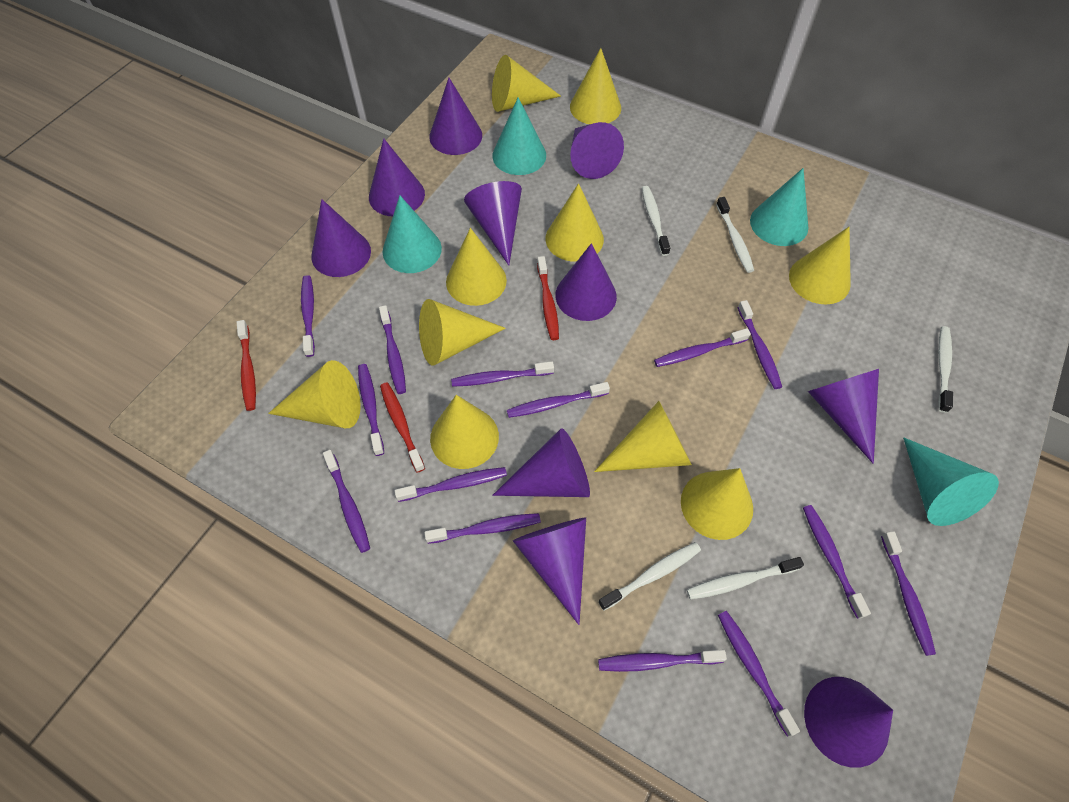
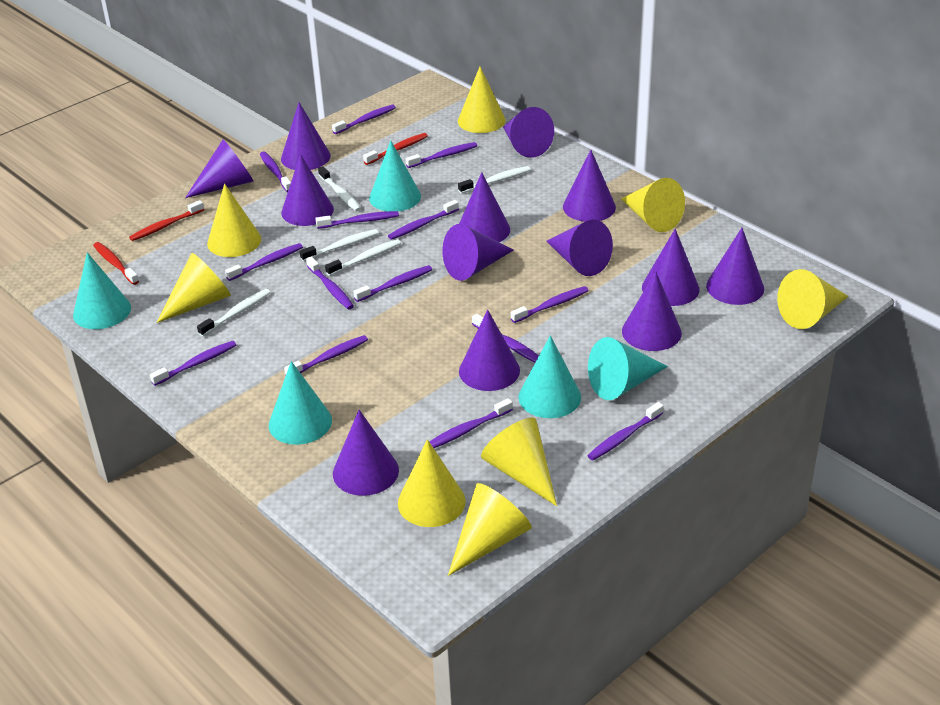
purple cone: [311,199,371,277] [369,138,425,216] [429,78,482,155] [464,181,522,265] [492,428,590,497] [513,518,586,625] [555,243,617,321] [570,122,624,179] [804,677,893,768] [808,369,879,464] = 10 -> [185,139,254,198] [281,102,330,170] [281,154,334,226] [333,410,399,496] [442,224,514,281] [459,172,510,242] [459,310,520,391] [503,107,554,158] [547,220,613,276] [563,150,616,222] [622,272,682,351] [642,229,699,306] [706,228,764,305] = 13
turquoise cone: [383,195,442,273] [492,98,546,175] [750,168,808,246] [903,437,999,526] = 4 -> [73,252,131,329] [269,361,332,445] [369,140,421,211] [518,335,581,418] [588,337,668,400] = 5
yellow cone: [268,360,361,428] [419,299,506,366] [430,395,499,469] [446,228,507,306] [492,55,561,112] [546,183,604,262] [570,48,621,124] [594,401,692,472] [681,468,753,540] [789,227,851,305] = 10 -> [156,253,231,323] [207,184,261,257] [398,439,466,527] [448,483,532,576] [458,67,506,133] [481,418,557,506] [621,178,685,232] [777,269,849,329] = 8

